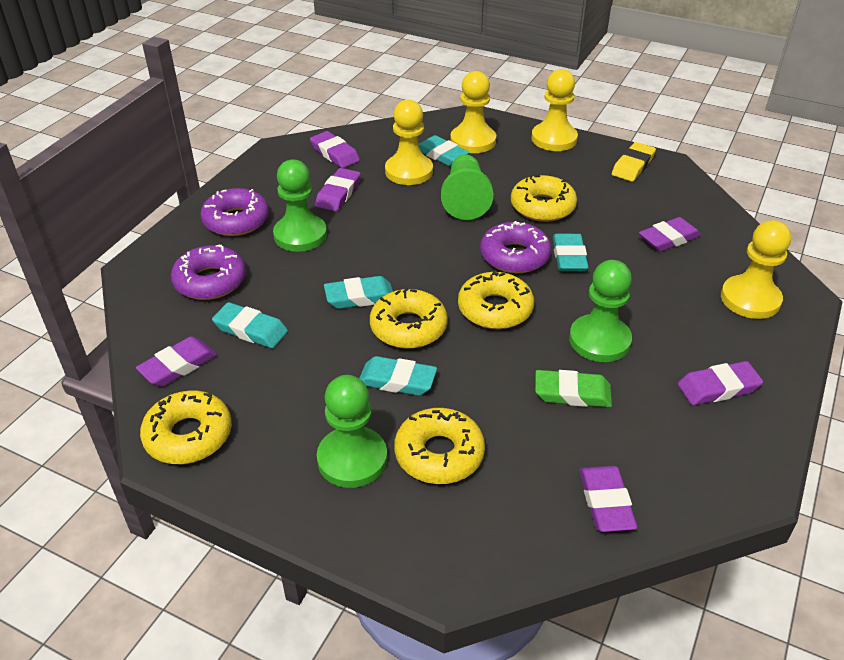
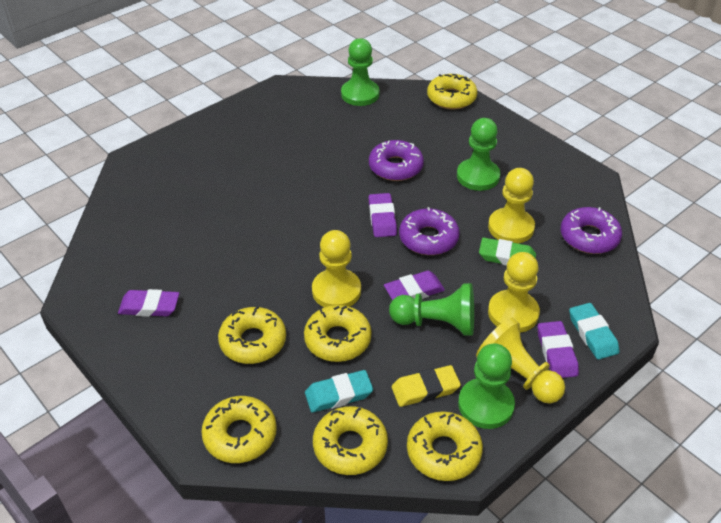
purple eraser: [136,336,217,387] [310,131,360,168] [315,168,361,211] [579,466,637,532] [639,217,701,251] [678,361,763,405] = 6 -> [118,289,179,317] [368,193,397,237] [384,271,445,300] [538,321,579,378] = 4
turquoise eraser: [212,302,288,348] [324,276,393,309] [359,356,437,396] [419,135,470,166] [553,234,589,271] = 5 -> [305,370,373,413] [569,303,620,360] = 2
yellow donut: [140,391,232,464] [370,288,448,349] [394,408,485,484] [458,271,534,329] [511,175,577,222] = 5 -> [201,396,277,463] [218,306,286,364] [304,305,371,362] [313,406,388,475] [407,411,483,481] [427,74,477,109] = 6

